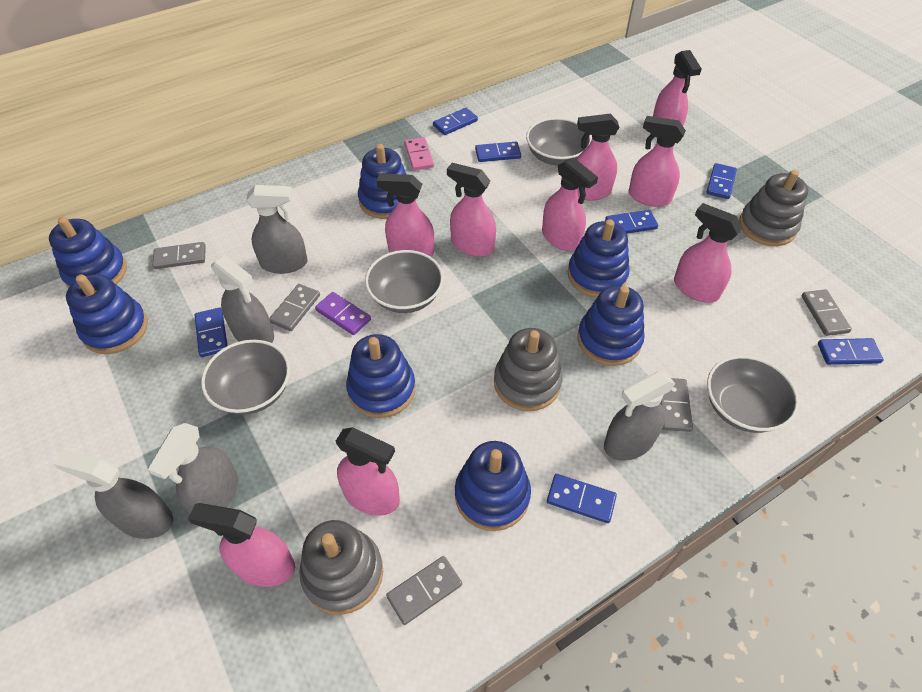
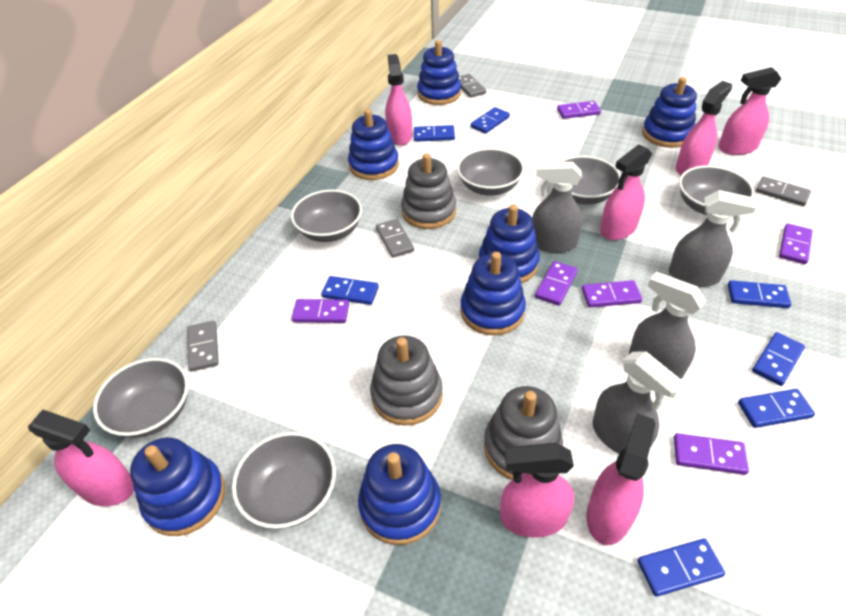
grey bowl: [201,340,290,415] [365,250,443,313] [526,118,592,166] [707,355,799,433] = 4 -> [93,358,189,438] [232,432,336,529] [291,190,362,242] [457,148,524,196] [559,156,621,205] [679,165,754,215] = 6
grey domino: [152,242,206,269] [269,284,320,331] [386,556,462,625] [660,378,693,432] [802,289,852,336] = 5 -> [188,321,219,371] [376,219,414,258] [459,74,486,98] [756,176,811,206] = 4
grey spray bottle: [53,450,173,539] [148,423,238,514] [211,255,274,343] [246,185,308,274] [604,371,676,461] = 5 -> [532,162,583,253] [593,351,686,454] [629,272,706,379] [669,190,758,287] = 4
pink domino: [405,137,434,170] = 1 -> none = 0
pink spray bottle: [188,503,295,587] [336,427,400,516] [376,173,434,257] [447,163,496,257] [542,157,598,251] [576,114,620,201] [629,116,686,207] [653,50,702,126] [674,203,743,303] = 9 -> [28,410,134,506] [385,54,412,146] [500,443,574,538] [586,413,656,545] [600,145,652,240] [676,81,732,175] [718,67,782,155] = 7
purple domino: [315,292,371,335] = 1 -> [292,299,349,323] [535,261,578,306] [557,101,601,119] [582,280,642,307] [674,433,749,475] [779,223,813,264] = 6

